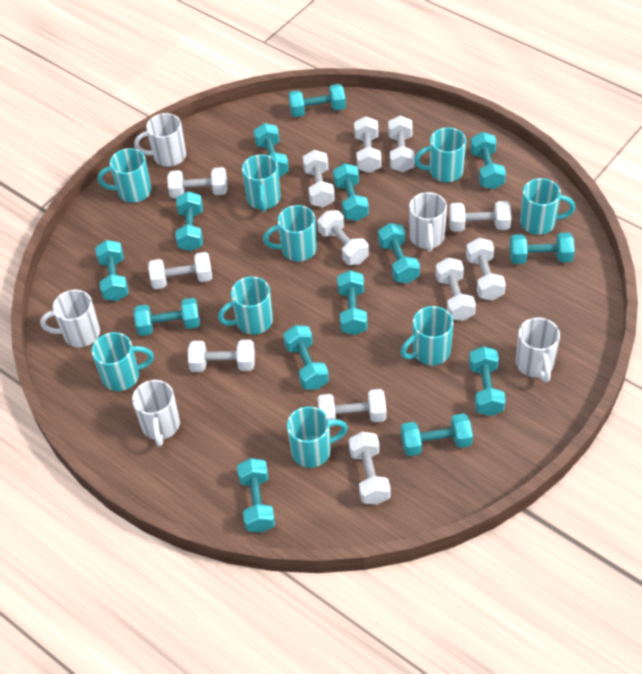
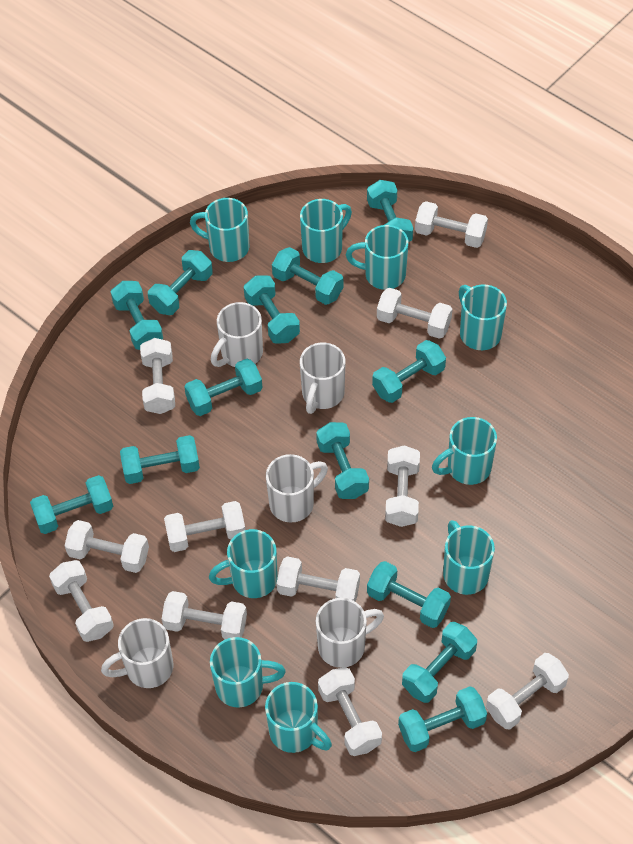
turquoise dumbbell: [95,240,129,301] [134,298,200,336] [176,191,203,251] [237,458,275,533] [254,123,289,177] [283,325,329,390] [288,84,346,117] [333,163,369,221] [337,270,368,335] [378,223,420,283] [401,413,473,456] [469,346,506,416] [470,132,506,189] [510,233,575,264] = 14 -> [30,475,113,534] [111,281,163,350] [120,435,200,484] [148,250,213,315] [184,359,262,416] [244,275,300,344] [272,247,343,305] [316,422,369,499] [367,180,413,242] [367,561,451,628] [372,340,446,403] [398,686,487,752] [402,622,477,703] = 13
white dumbbell: [148,252,212,289] [167,167,227,198] [188,340,255,372] [303,150,335,207] [317,210,369,265] [318,389,387,427] [349,432,391,505] [354,116,381,173] [388,116,415,172] [435,258,476,321] [449,201,511,232] [466,238,506,301] = 12 -> [49,560,114,642] [65,520,149,573] [140,338,175,414] [162,591,247,640] [164,501,245,552] [277,556,360,602] [318,667,382,756] [377,288,452,339] [385,445,420,527] [415,201,488,248] [486,653,569,729] = 11

